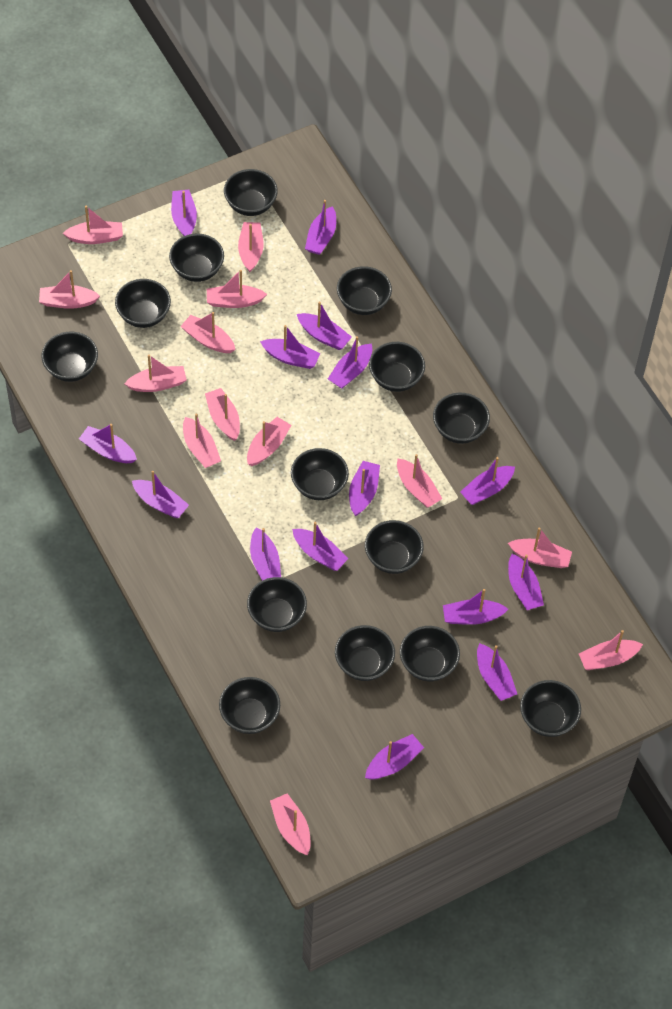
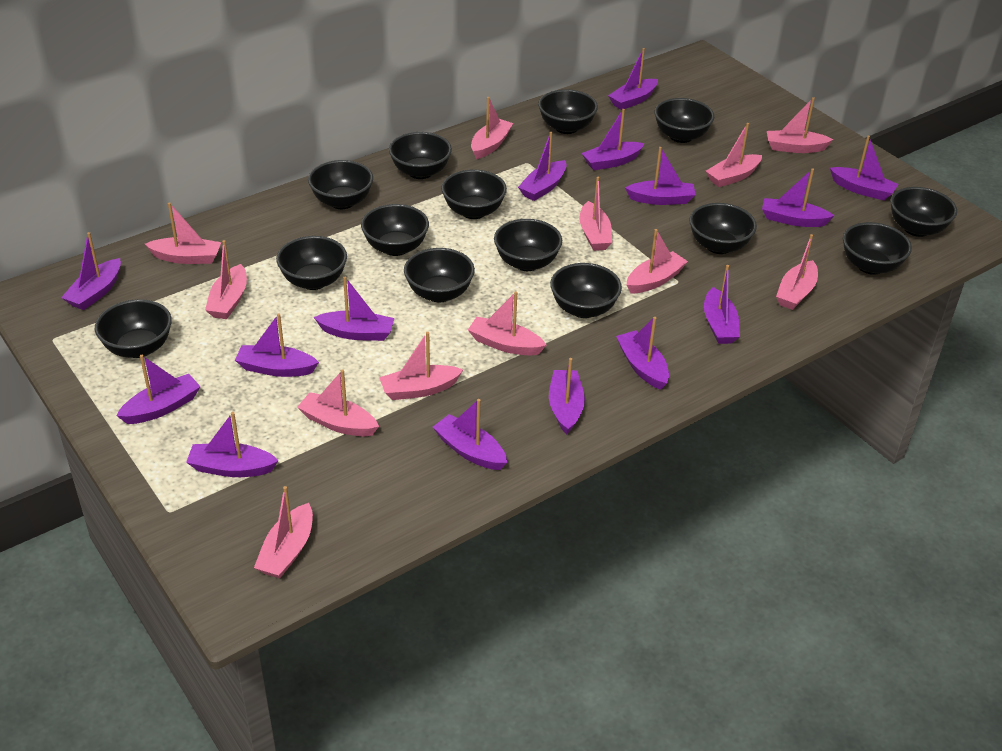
pink boat: [39,270,100,309] [63,206,123,244] [124,355,187,392] [181,312,236,353] [183,413,221,468] [205,388,240,441] [207,270,267,308] [238,222,263,272] [247,417,291,466] [270,793,311,855] [397,454,442,508] [508,527,572,568] [579,630,643,670] = 13 -> [145,202,221,264] [205,240,247,319] [254,486,313,579] [297,369,379,436] [379,332,463,400] [468,291,546,355] [471,97,513,159] [579,177,612,251] [627,229,688,293] [706,123,762,187] [767,97,834,153] [776,234,818,310] = 12

